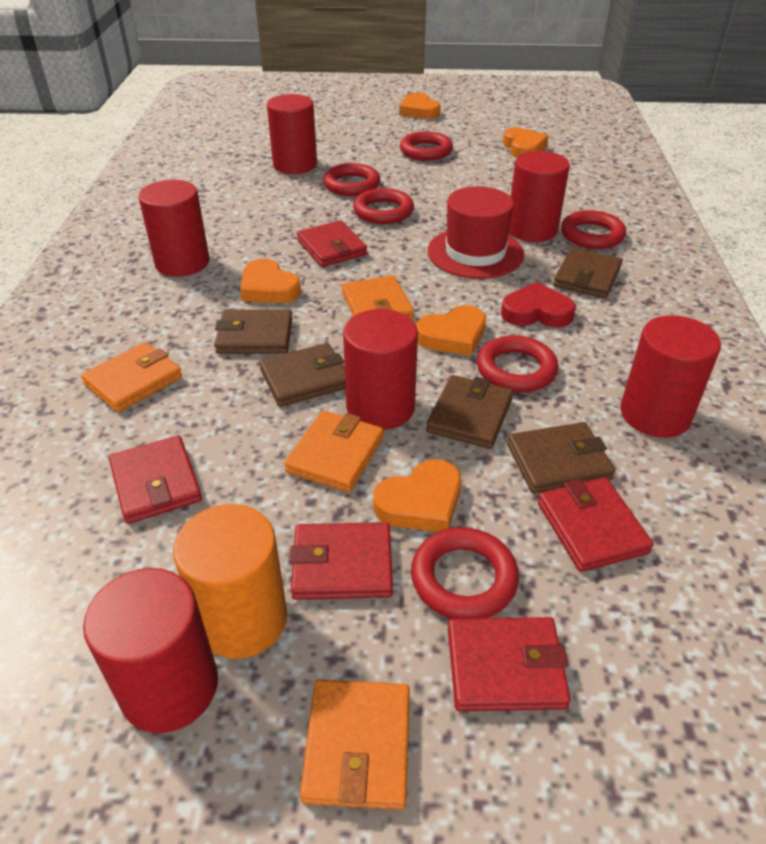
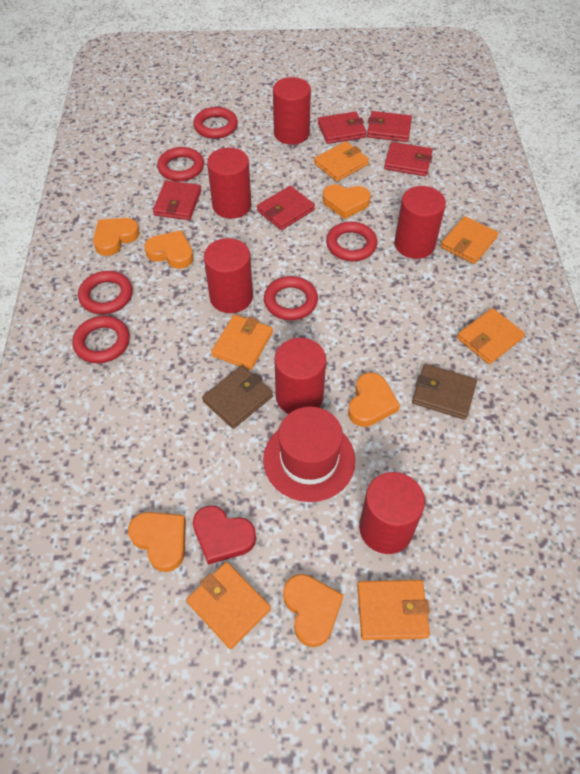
brown wallet: [214,309,292,354] [259,343,346,407] [426,375,513,449] [507,422,615,494] [553,248,622,299] = 5 -> [202,366,273,429] [412,364,477,420] = 2
orange cylinder: [173,504,287,659] = 1 -> none = 0
orange heart: [240,259,301,303] [373,459,461,532] [399,92,441,119] [416,305,486,356] [503,127,549,157] = 5 -> [93,218,140,256] [128,512,186,572] [144,230,194,269] [283,574,344,647] [323,184,371,219] [348,372,400,427] = 6
orange wallet: [81,342,182,412] [284,410,384,493] [300,680,410,810] [342,275,414,319] = 4 -> [186,562,271,649] [211,314,273,370] [314,141,369,182] [357,580,430,640] [440,216,498,264] [457,308,525,364] = 6

